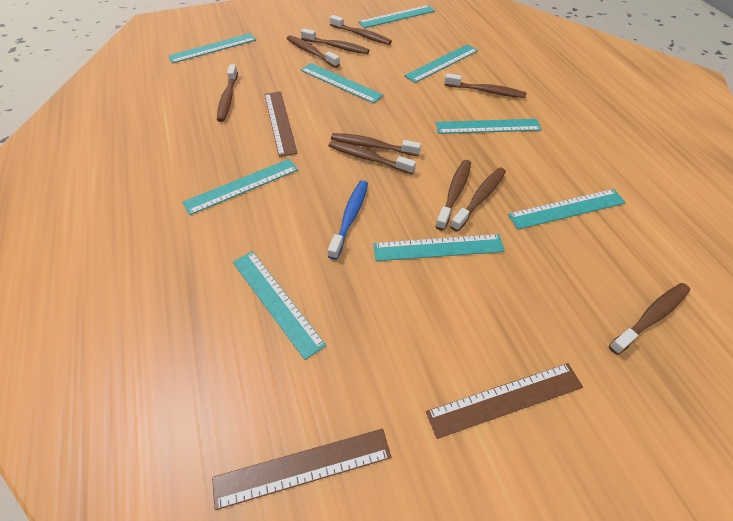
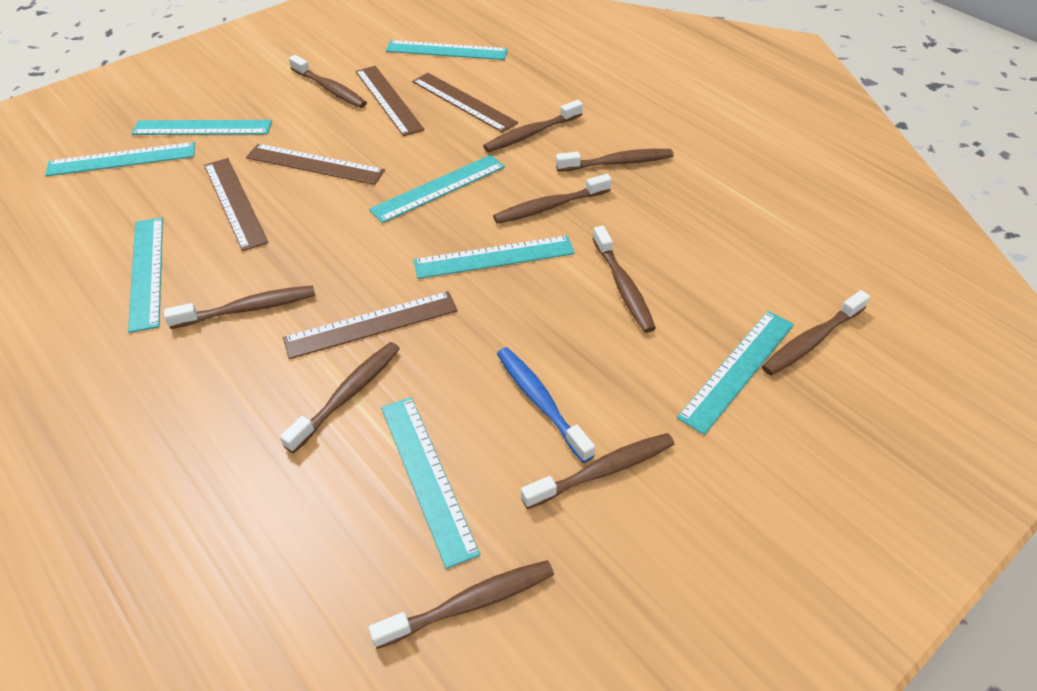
brown ruler: [212,428,391,510] [265,91,298,157] [426,363,583,439] = 3 -> [204,158,269,251] [246,144,385,185] [283,291,458,359] [356,66,425,137] [412,73,518,133] = 5
turquoise ruler: [168,33,256,64] [182,159,298,215] [233,251,326,360] [301,63,384,103] [358,5,435,28] [373,234,505,261] [404,44,478,83] [436,119,542,134] [508,189,626,229] = 9 -> [45,142,195,176] [128,217,163,333] [131,120,272,135] [369,155,505,223] [381,397,480,569] [386,40,508,60] [413,235,575,279] [677,311,794,435] = 8

